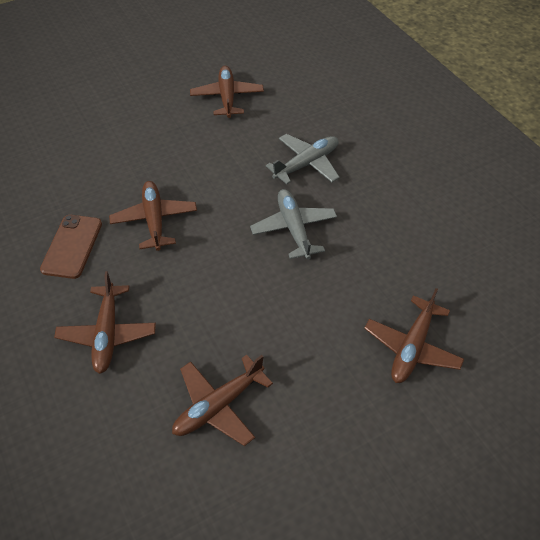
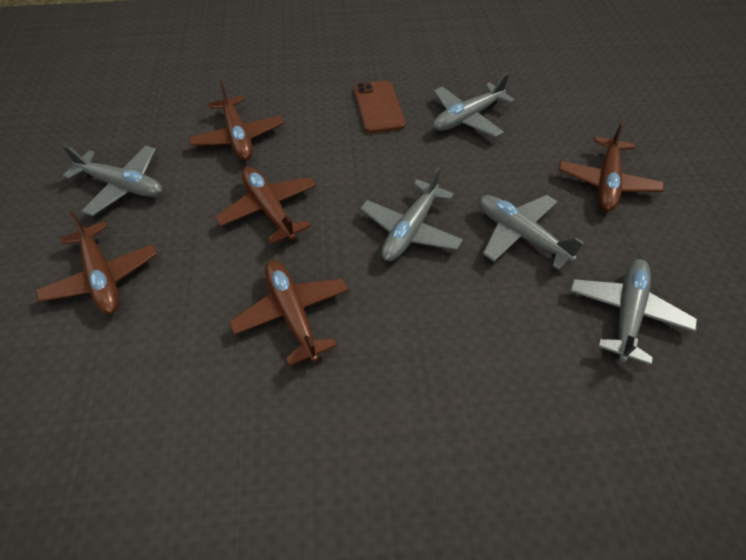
grey plane: [250,189,337,260] [266,134,340,184] = 2 -> [62,145,162,216] [360,167,463,261] [433,73,515,138] [479,195,584,270] [570,259,697,365] = 5

